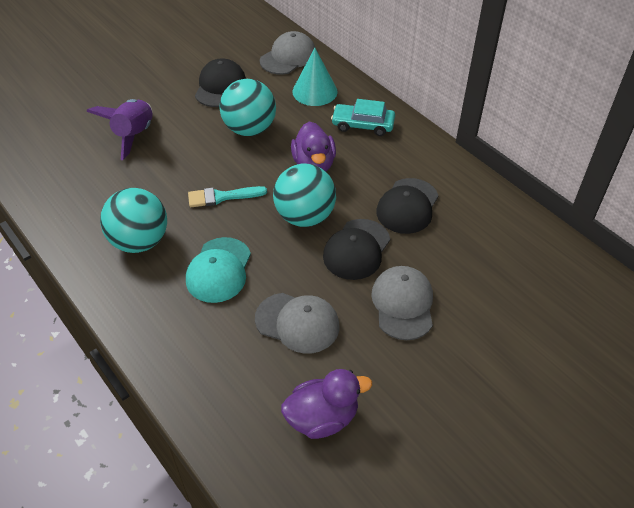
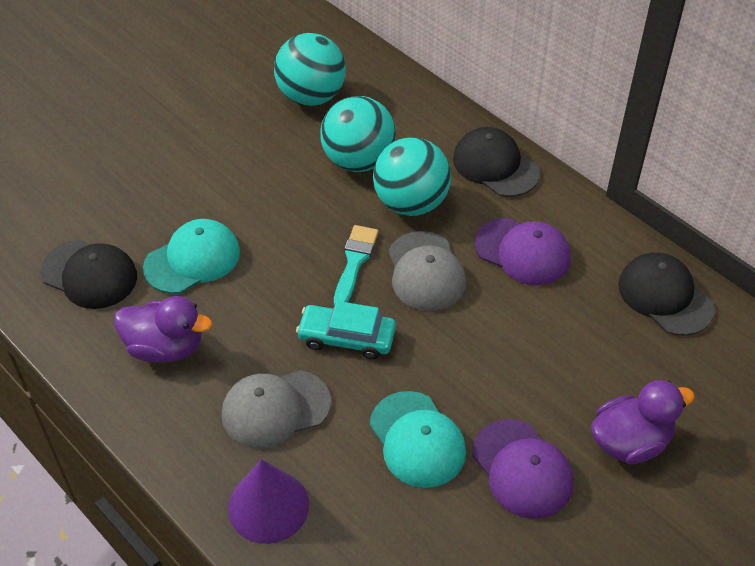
grey cap: [255,293,340,354] [260,31,315,75] [371,266,433,340] = 3 -> [222,370,331,449] [388,231,466,311] = 2
purple cap: none = 0 -> [472,419,573,519] [474,218,571,285] = 2
purple cone: none = 0 -> [228,459,309,544] = 1
purple rocket: [86,99,153,160] = 1 -> none = 0
turquoise cap: [186,237,251,303] = 1 -> [143,219,240,294] [370,391,466,488] = 2
turquoise cone: [293,48,337,106] = 1 -> none = 0

